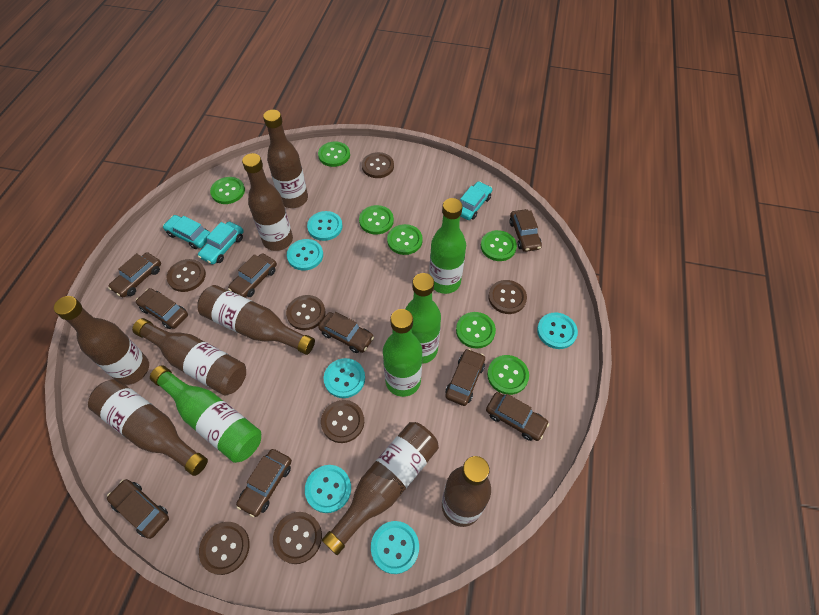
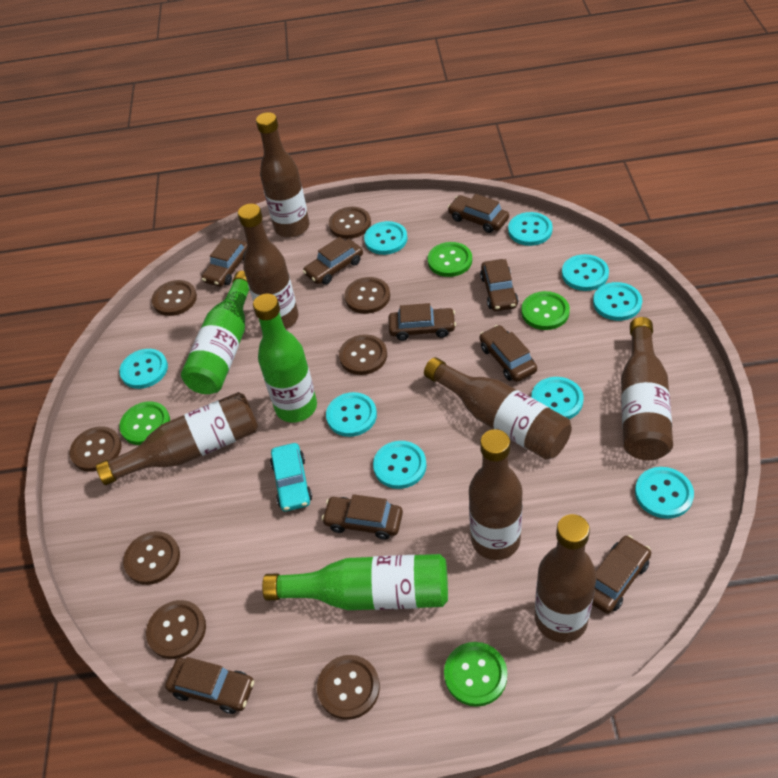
brown bottle: [54,296,149,385] [88,379,208,476] [132,318,246,395] [197,285,315,355] [242,153,293,251] [263,110,308,208] [322,422,439,555] [442,456,491,527] = 8 -> [96,392,258,485] [238,204,298,329] [256,112,309,238] [424,357,572,460] [469,429,523,560] [535,514,596,643] [621,317,673,460] = 7
brown button: [167,259,206,292] [199,522,250,575] [273,512,322,564] [286,295,326,330] [321,400,364,443] [362,152,394,178] [488,280,527,314] = 7 -> [70,426,122,472] [123,531,180,585] [146,600,206,659] [152,280,197,316] [317,655,380,720] [329,207,371,239] [339,334,387,375] [345,277,390,314] = 8
green bottle: [150,365,261,463] [383,309,422,397] [405,273,441,364] [429,198,466,294] = 4 -> [181,271,249,394] [253,294,317,423] [262,554,448,610] = 3
green button: [210,177,245,204] [318,141,350,167] [359,205,394,234] [387,224,423,255] [456,312,496,349] [481,230,517,261] [487,355,529,395] = 7 -> [119,401,170,445] [428,242,472,277] [444,642,507,707] [521,291,570,330] = 4
turquoise button: [287,239,323,271] [305,465,351,513] [307,211,343,241] [324,358,365,398] [371,521,419,574] [537,313,578,349] = 6 -> [119,349,168,389] [326,392,377,437] [364,221,408,255] [373,441,427,489] [508,212,553,246] [531,377,584,419] [562,254,609,291] [593,282,642,321] [635,467,694,519] = 9
turquoise car: [163,215,211,249] [198,222,244,264] [460,181,492,220] = 3 -> [270,443,312,511] = 1

